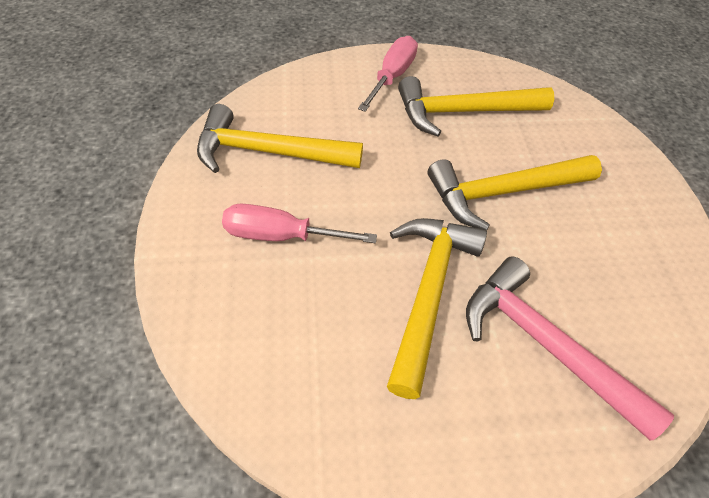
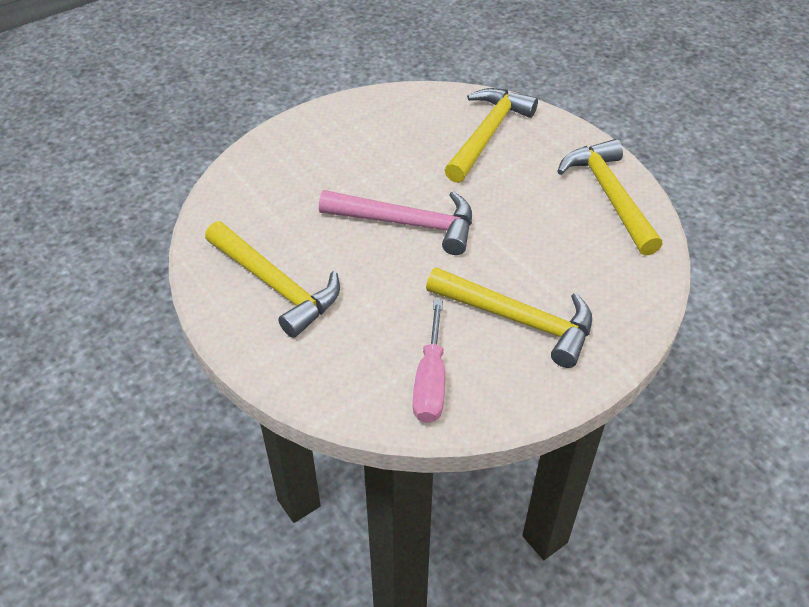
pink screwdriver: [222,204,377,244] [358,36,418,112] = 2 -> [413,300,445,423] = 1

